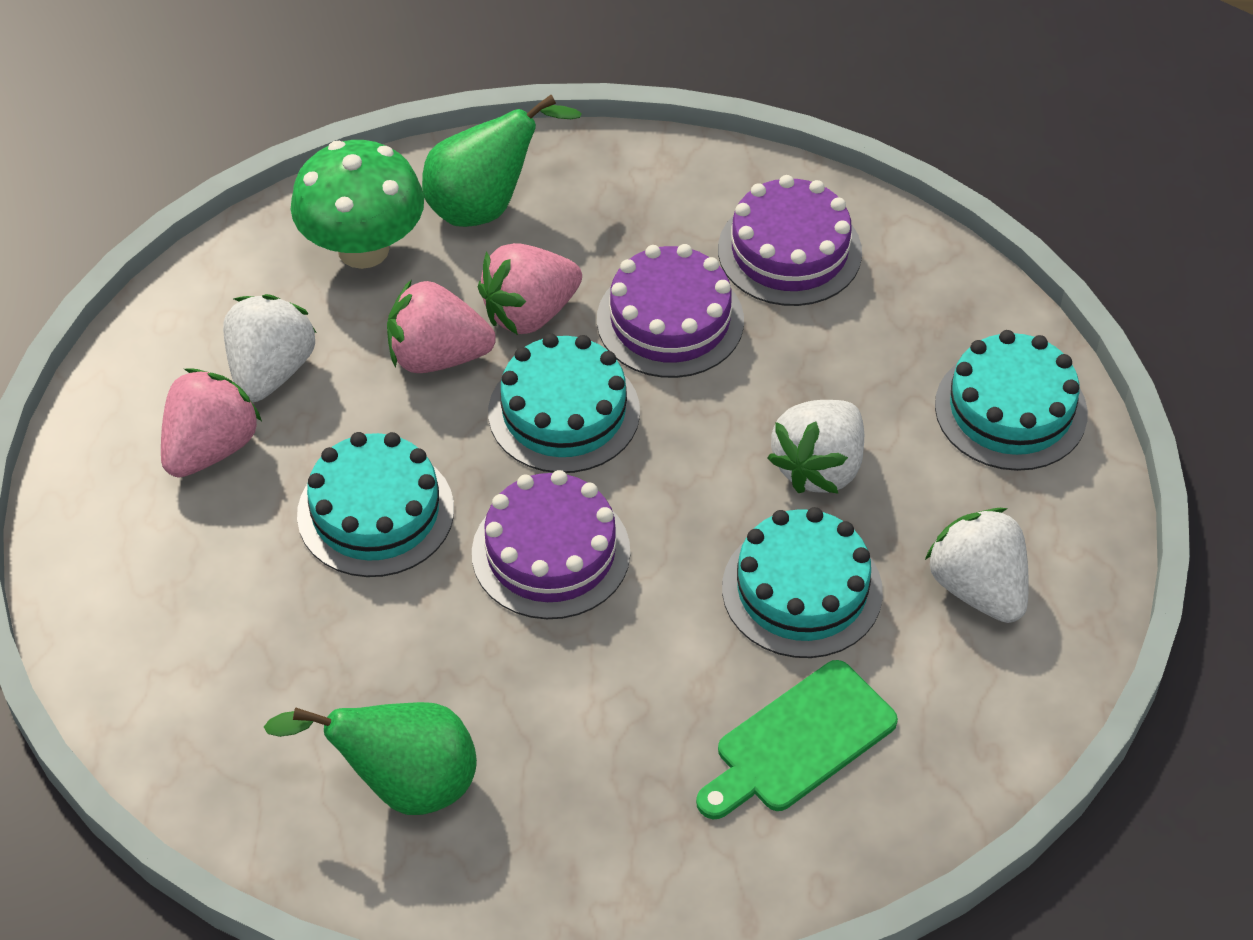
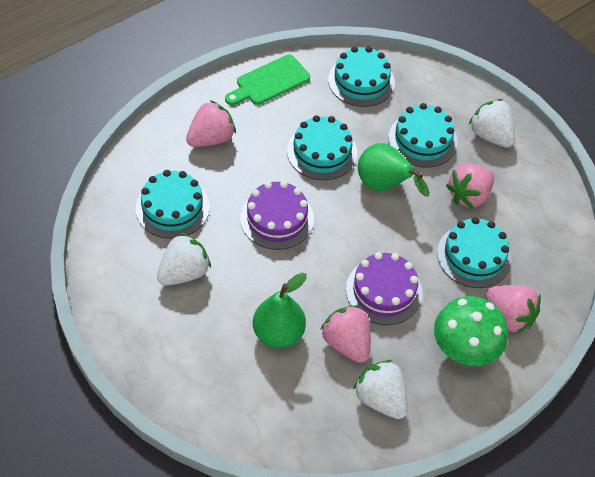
pink strawberry: [161,368,262,478] [387,279,496,373] [478,243,582,335] = 3 -> [186,100,236,147] [320,305,371,363] [446,164,494,209] [486,285,541,334] = 4
purple cake: [472,470,630,619] [597,244,744,378] [718,175,862,306] = 3 -> [240,181,314,250] [346,252,423,325] = 2
turquoise cake: [297,432,454,577] [488,334,640,473] [722,507,883,658] [935,330,1088,471] = 4 -> [136,170,210,239] [287,115,357,180] [328,46,395,107] [388,103,458,168] [437,217,512,288] = 5

